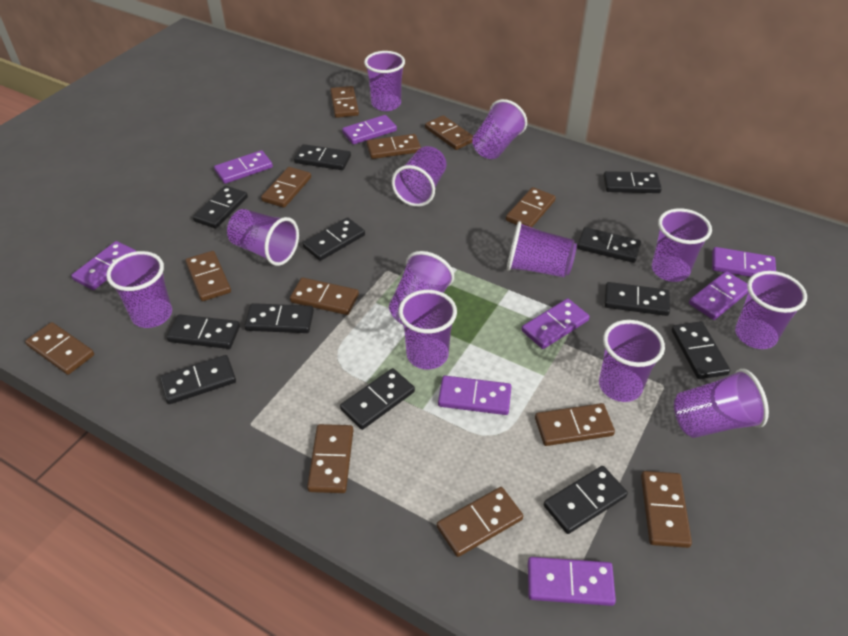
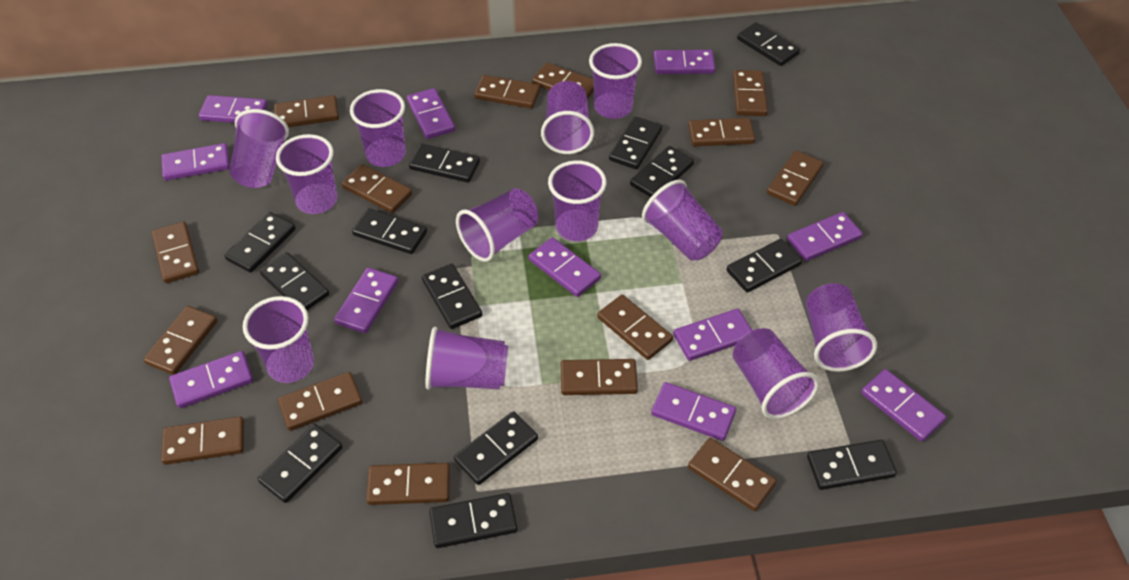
black domino: [160,355,236,404] [167,314,240,349] [193,186,248,229] [244,303,314,333] [294,144,351,170] [303,217,365,261] [340,368,415,430] [544,466,628,534] [577,227,641,263] [603,171,662,193] [605,282,670,316] [672,321,730,379] = 12 -> [224,212,295,273] [257,424,342,503] [260,252,329,310] [352,208,427,254] [409,144,480,183] [422,264,482,329] [429,493,517,548] [454,411,538,485] [609,116,662,169] [630,146,694,197] [727,239,802,293] [737,22,800,66] [807,440,897,490] = 13
brown domino: [25,322,94,375] [185,251,231,301] [261,167,311,208] [290,278,359,315] [307,424,353,493] [330,86,359,118] [366,134,421,159] [425,115,473,150] [437,487,523,557] [506,187,556,227] [535,403,615,446] [641,471,692,548] = 12 -> [143,306,217,375] [152,221,199,283] [161,417,244,465] [274,95,339,127] [278,372,362,431] [341,164,412,213] [366,463,450,505] [474,75,540,109] [532,62,594,99] [561,359,638,395] [597,295,673,360] [688,118,755,146] [688,438,777,511] [733,70,768,116] [767,150,824,206] = 15
purple domino: [71,241,137,290] [214,150,273,184] [342,115,397,144] [438,376,511,415] [522,298,589,349] [528,557,616,606] [689,271,748,320] [712,247,776,277] = 8 -> [162,143,230,181] [169,351,253,408] [199,95,268,123] [334,268,398,333] [407,88,455,139] [529,237,601,297] [651,382,736,441] [654,50,715,74] [673,309,752,361] [787,212,863,261] [861,369,946,442] = 11

